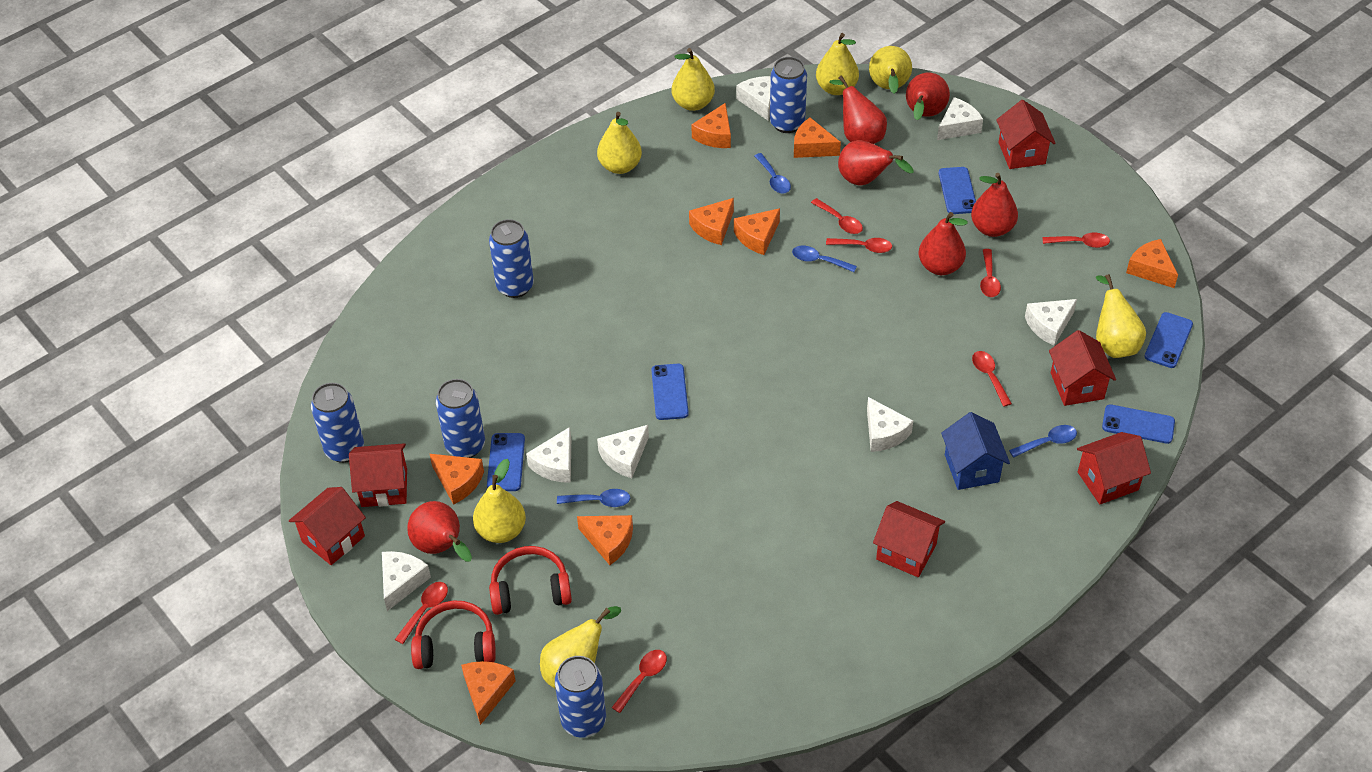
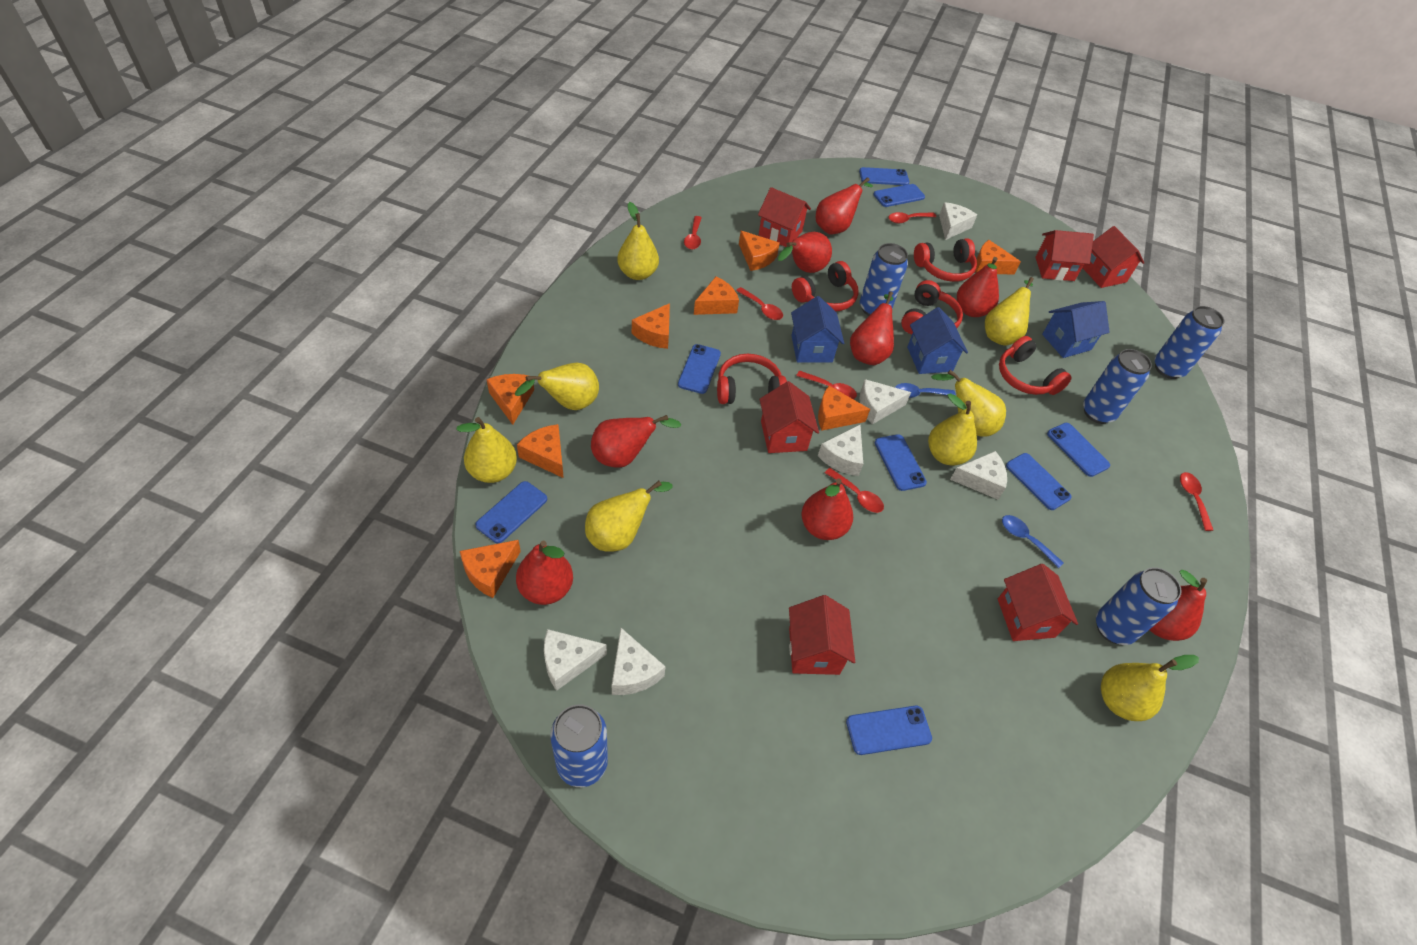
blue house: [941,412,1010,490] = 1 -> [791,296,844,363] [907,307,968,374] [1042,301,1110,358] = 3
blue phone: [487,433,525,491] [651,364,689,420] [939,167,976,214] [1102,404,1175,444] [1144,312,1193,368] = 5 -> [475,481,547,543] [678,344,721,394] [846,706,932,755] [859,167,909,185] [873,184,925,207] [875,434,927,491] [1006,453,1072,510] [1047,423,1110,477] = 8
blue spoon: [557,489,630,507] [755,153,791,194] [792,246,857,272] [1009,425,1077,458] = 4 -> [895,383,956,398] [1002,515,1064,568] = 2
red headphones: [411,601,496,669] [489,546,572,615] = 2 -> [717,354,787,404] [792,261,859,311] [901,280,963,334] [914,238,977,282] [999,336,1072,395] = 5
red pear: [407,501,472,562] [829,75,887,144] [838,140,914,185] [906,73,950,120] [919,212,968,275] [971,173,1018,237] = 6 -> [516,541,573,605] [591,415,682,468] [778,232,832,273] [801,478,853,540] [816,177,873,234] [850,291,894,365] [957,257,999,317] [1150,570,1207,641] = 8
red spoon: [395,582,448,644] [611,650,667,713] [811,198,863,234] [826,238,892,253] [972,351,1012,407] [980,249,1001,297] [1043,233,1110,248] = 7 -> [684,216,702,249] [736,287,783,320] [796,371,857,399] [825,468,884,513] [888,212,936,223] [1180,472,1213,531] = 6
white cheese: [382,551,431,611] [526,427,571,483] [597,425,649,478] [736,76,771,121] [867,397,913,452] [937,97,983,140] [1025,299,1077,346] = 7 -> [544,629,607,691] [612,628,666,695] [818,425,863,476] [859,379,911,424] [939,202,977,240] [950,451,1007,500] = 6
yellow pear: [473,459,526,543] [540,606,621,688] [597,112,642,174] [672,48,715,111] [816,33,859,95] [869,46,912,94] [1096,274,1146,358] = 7 -> [457,417,517,483] [515,363,599,410] [585,481,673,552] [617,202,659,280] [928,393,977,465] [931,369,1006,437] [985,277,1034,346] [1101,655,1199,721] = 8

